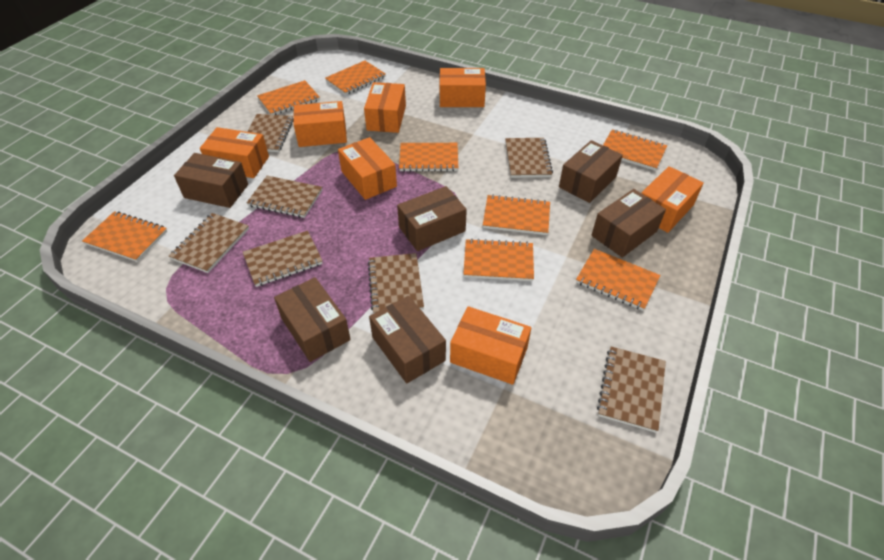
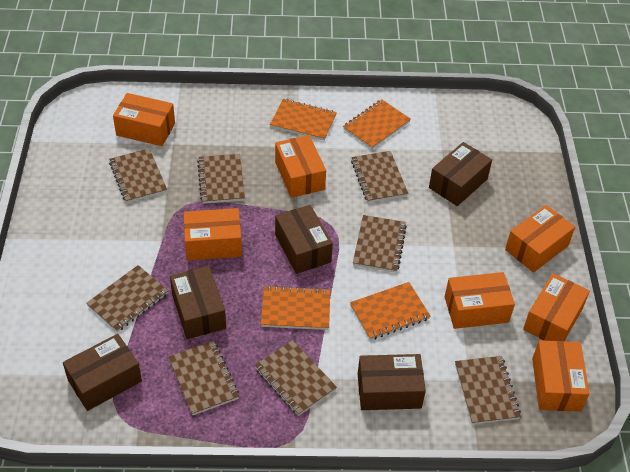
brown box: [174,153,248,208] [274,277,351,362] [369,296,446,383] [397,186,467,251] [559,140,623,203] [592,189,666,258] = 6 -> [63,334,142,411] [170,266,226,339] [275,205,333,274] [358,354,426,410] [429,142,492,206] = 5
brown notebook: [169,213,249,273] [243,231,323,287] [247,176,322,218] [248,114,294,152] [368,253,424,313] [505,138,553,178] [597,346,666,433] = 7 -> [86,265,168,332] [109,148,167,203] [168,341,239,415] [197,154,245,204] [254,340,337,416] [351,151,408,203] [353,215,407,273] [455,356,521,425] = 8
orange notebook: [82,211,167,262] [257,80,320,115] [325,61,386,95] [399,143,458,172] [463,238,534,281] [483,195,550,235] [576,249,660,311] [603,129,667,171] = 8 -> [261,285,330,330] [270,99,337,141] [343,99,411,149] [350,282,431,340] = 4

